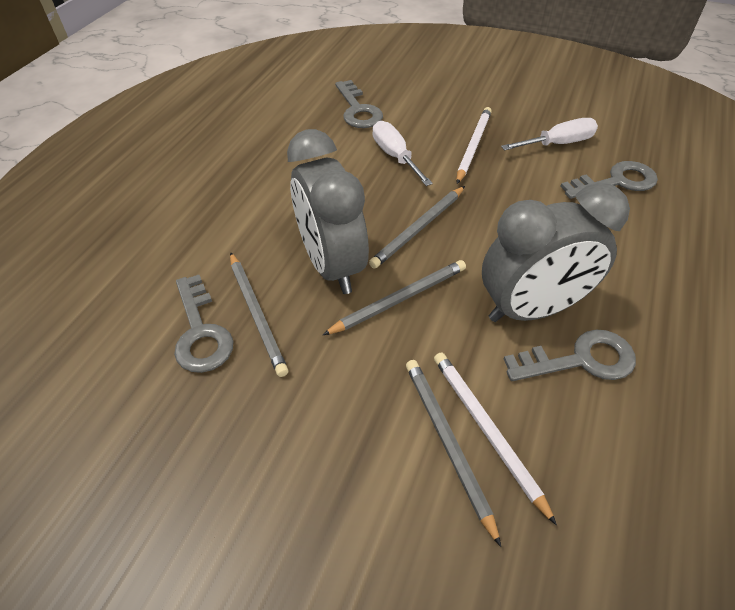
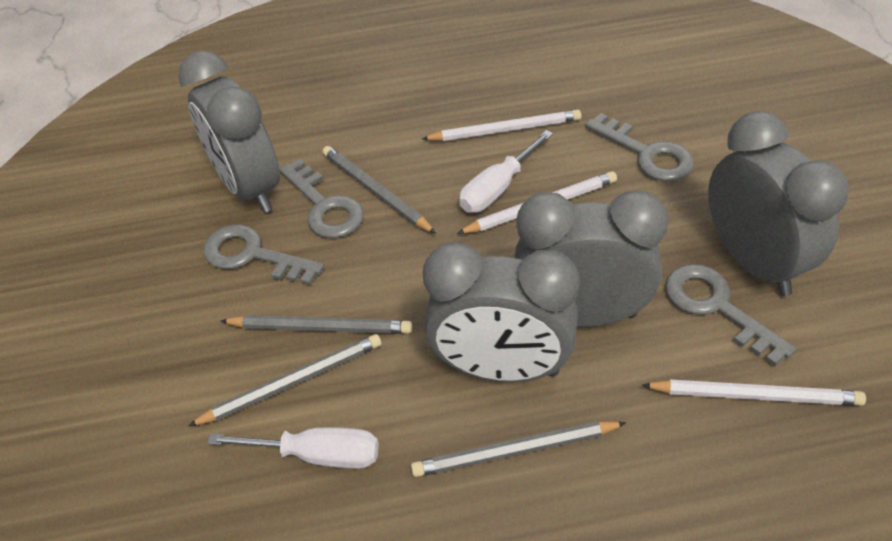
grey clock: [287,129,369,294] [482,183,630,322] = 2 -> [178,51,280,213] [423,242,580,382] [515,190,668,327] [708,111,849,296] = 4
white pencil: [434,352,557,525] [456,107,492,184] = 2 -> [422,110,581,141] [457,171,617,234] [642,379,866,406] = 3

